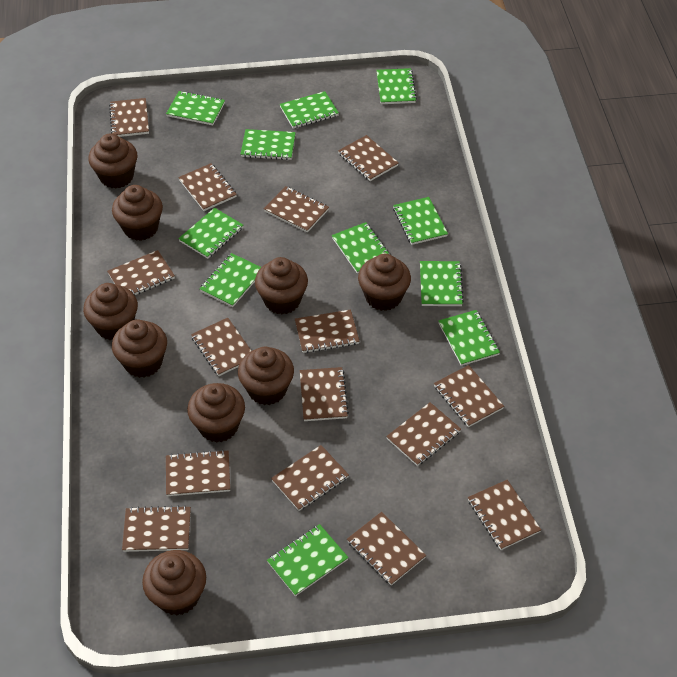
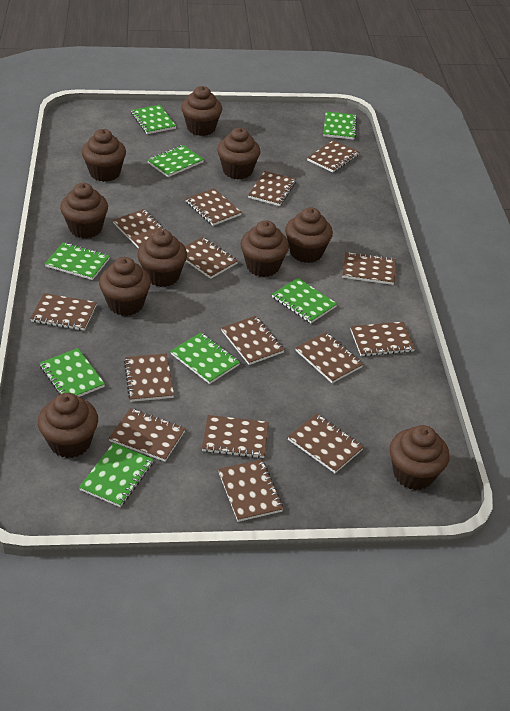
brown cupcake: [83,283,138,340] [88,133,137,189] [112,185,163,241] [112,319,167,378] [142,550,206,616] [187,383,245,443] [238,347,294,405] [255,257,308,314] [358,254,411,311] = 9 -> [38,393,98,458] [60,183,108,238] [82,129,126,182] [99,257,151,316] [137,229,187,287] [181,86,222,136] [217,128,261,179] [240,220,289,277] [285,207,333,263] [389,425,449,490] = 10
green notebook: [166,91,225,125] [178,208,243,259] [199,253,261,307] [241,129,296,160] [267,524,349,596] [280,91,339,129] [332,222,391,274] [376,68,417,104] [393,197,448,245] [420,261,464,306] [439,310,500,366] = 11 -> [40,348,105,397] [45,242,110,280] [79,443,154,507] [131,105,176,134] [148,145,204,177] [171,333,240,384] [272,278,337,323] [323,112,357,140] = 8

